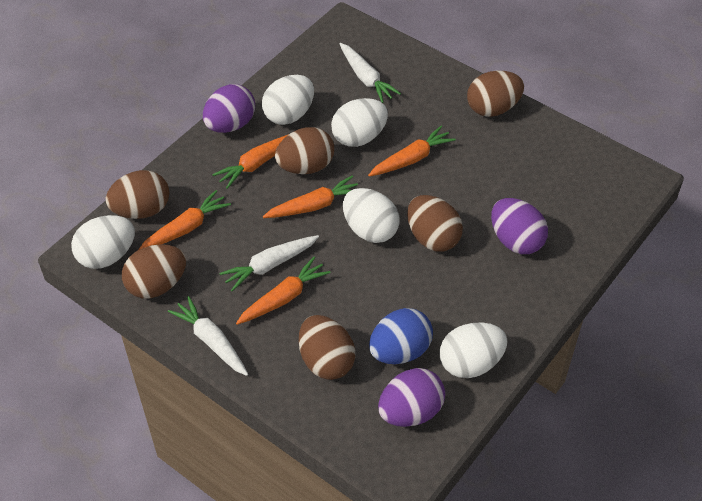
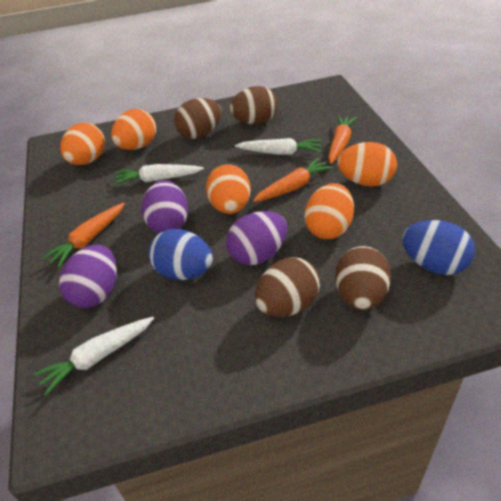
blue egg: [369,308,433,364] = 1 -> [148,229,213,280] [402,220,475,275] = 2
brown egg: [106,170,169,219] [122,244,186,299] [275,127,334,174] [299,315,355,380] [407,195,463,252] [467,71,524,117] = 6 -> [174,98,221,139] [230,86,278,124] [255,257,320,317] [335,246,391,310] = 4
orange carrot: [138,190,231,250] [212,134,289,189] [236,257,331,325] [263,175,358,218] [368,126,456,177] = 5 -> [42,203,125,268] [253,158,333,202] [328,115,357,164] = 3
orange egg: none = 0 -> [60,123,105,165] [111,109,156,150] [206,165,251,214] [304,183,354,239] [337,142,397,187] = 5
white egg: [71,215,135,269] [262,75,314,125] [331,98,388,147] [343,188,399,243] [440,322,507,378] = 5 -> none = 0

